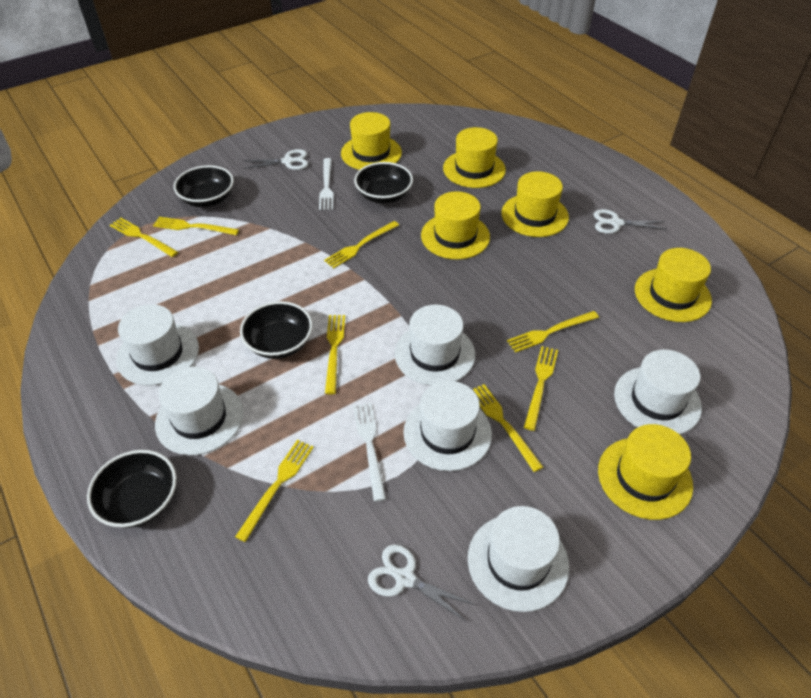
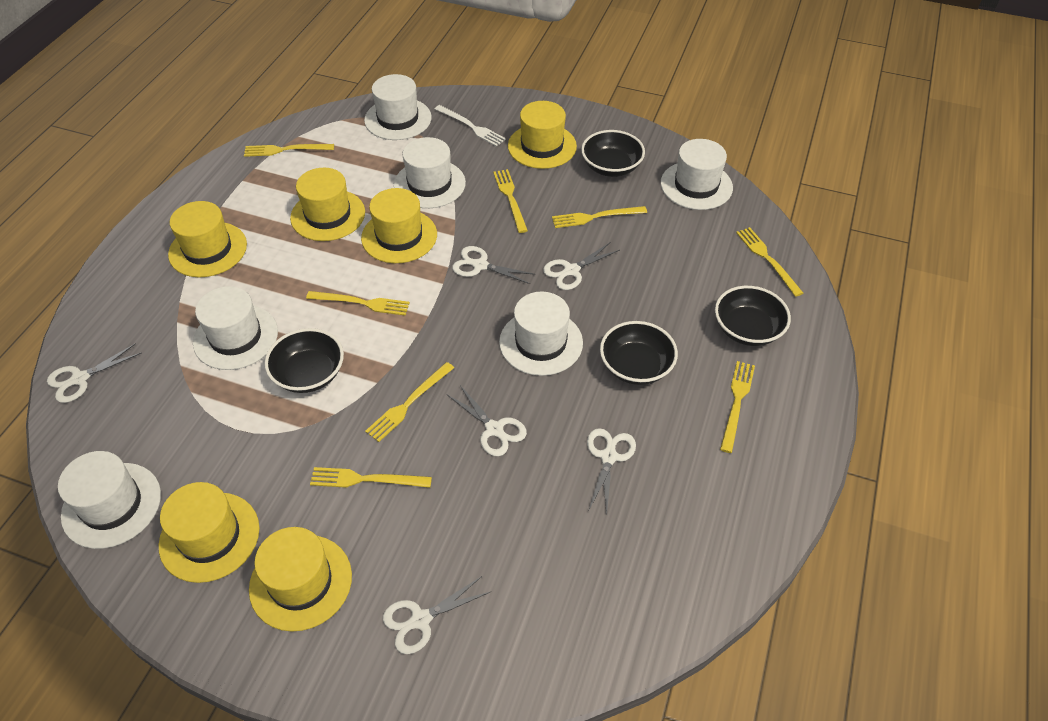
white fork: [319,158,334,210] [353,402,386,502] = 2 -> [435,105,506,147] = 1
white scissors: [243,149,308,170] [368,544,476,622] [594,209,666,234] = 3 -> [47,343,141,403] [383,576,490,654] [448,385,527,456] [452,246,535,284] [543,243,620,290] [587,428,636,515] = 6

